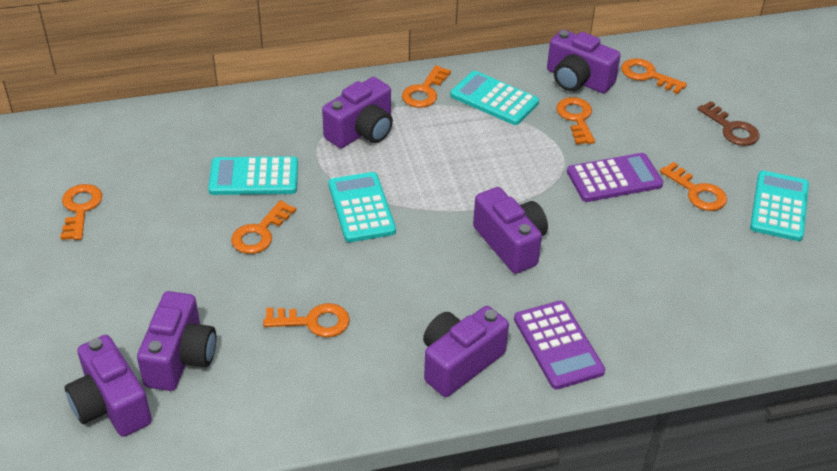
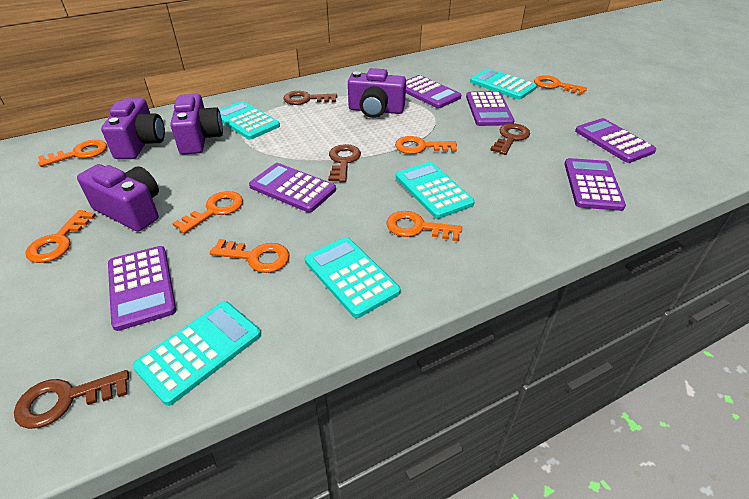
brown key: [697,101,760,146] = 1 -> [14,370,129,429] [283,91,337,105] [328,144,361,182] [490,123,530,155] = 4
purple calculator: [514,301,605,390] [567,153,663,202] = 2 -> [108,246,176,331] [249,163,336,213] [406,75,462,108] [466,91,514,126] [564,158,626,211] [575,118,656,163] = 6
purple camera: [65,335,152,437] [137,291,216,391] [322,77,393,148] [423,306,509,397] [473,187,548,274] [547,29,621,93] = 6 -> [77,164,159,231] [101,98,165,159] [170,94,223,155] [348,68,406,118] = 4
turquoise calculator: [208,156,298,195] [328,172,396,242] [450,71,539,125] [750,171,809,241] = 4 -> [133,301,261,406] [219,101,280,140] [305,237,401,318] [396,162,475,219] [470,68,537,100] = 5

